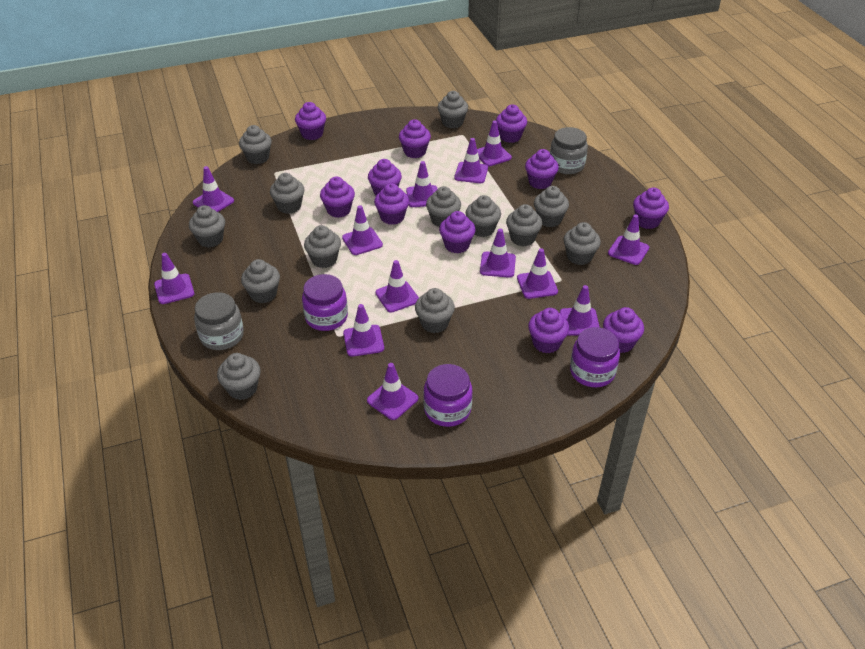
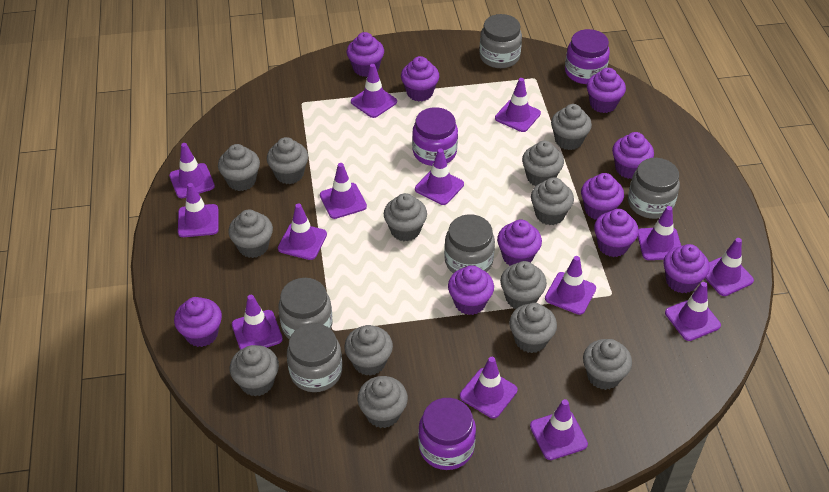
grey jar: [194,292,244,350] [550,127,588,174] = 2 -> [278,278,332,339] [287,323,342,392] [444,214,495,273] [479,14,522,68] [628,158,680,219] = 5
purple cupcake: [295,102,326,140] [320,177,355,218] [368,159,402,196] [374,183,409,225] [399,119,431,158] [439,211,476,254] [496,104,527,143] [525,149,559,189] [528,308,569,353] [603,307,644,353] [633,188,669,229] = 11 -> [174,297,222,347] [347,32,384,77] [401,56,439,102] [448,265,494,315] [497,220,542,266] [581,173,624,220] [587,68,626,113] [594,209,639,257] [612,132,654,179] [663,244,710,293] = 10
purple traffic cone: [154,253,194,304] [193,166,234,212] [342,205,383,255] [343,304,384,357] [367,363,418,420] [375,260,419,313] [406,161,437,207] [454,138,488,183] [477,121,512,166] [480,229,516,278] [517,248,558,299] [560,285,599,336] [608,214,649,265] = 13 -> [169,143,215,198] [178,183,219,237] [232,295,283,350] [278,203,327,260] [320,163,367,219] [351,64,397,118] [415,149,464,205] [460,357,517,418] [495,78,541,132] [530,399,588,460] [545,256,596,315] [638,206,681,260] [665,282,721,341] [705,238,754,296] = 14

